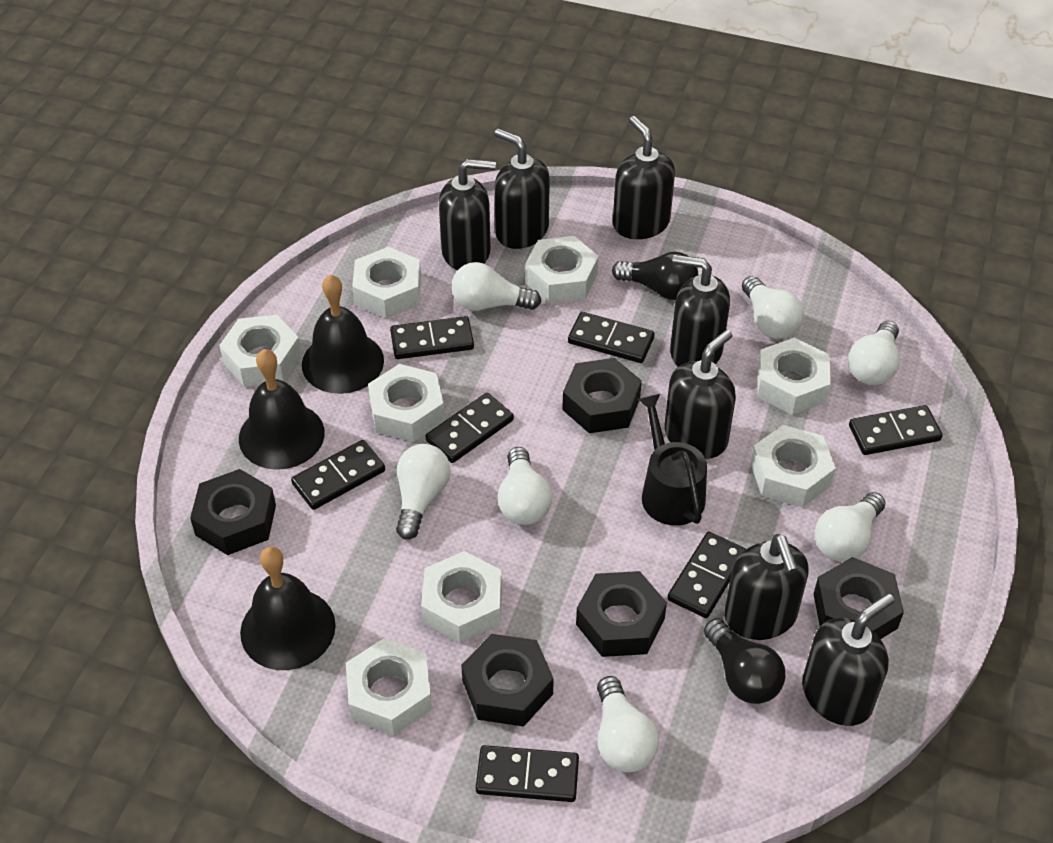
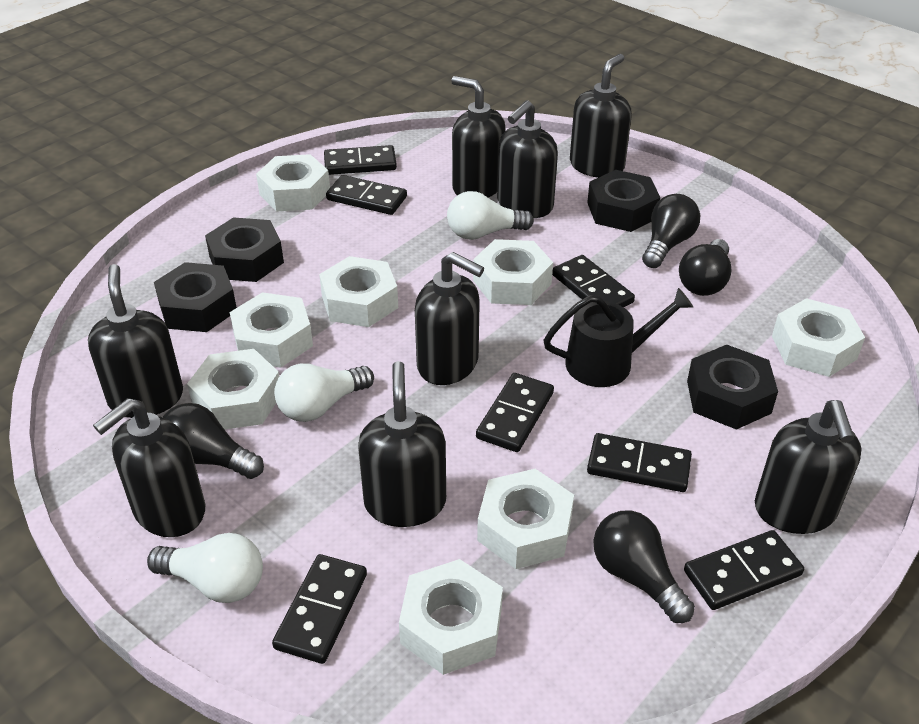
black bell: [239,349,325,470] [240,547,336,670] [302,275,384,394] = 3 -> none = 0
black light bulb: [612,252,699,300] [704,618,785,704] = 2 -> [163,403,264,479] [593,511,695,623] [642,194,700,268] [679,239,731,296] = 4
black nut: [190,469,276,555] [461,634,554,727] [562,358,642,433] [576,571,667,657] [813,557,904,639] = 5 -> [154,262,237,332] [205,217,284,282] [587,170,660,232] [687,345,778,430] = 4
black soap dispenser: [439,159,496,270] [494,129,550,249] [613,116,675,239] [664,330,736,459] [670,255,730,367] [724,534,809,640] [802,593,894,726] = 7 -> [88,264,183,418] [93,398,205,537] [358,361,446,527] [415,252,484,385] [451,76,506,197] [497,100,558,218] [570,54,632,178] [755,400,862,534] = 8
white light bulb: [396,444,451,540] [452,262,541,311] [498,447,552,525] [597,676,659,772] [742,276,804,339] [815,492,886,562] [848,321,900,385] = 7 -> [147,533,263,603] [274,363,374,422] [447,191,534,240] = 3

